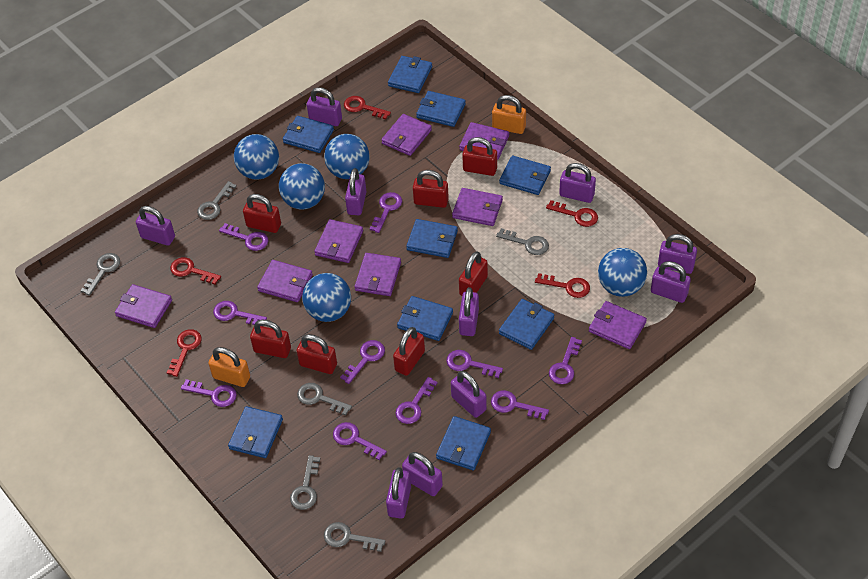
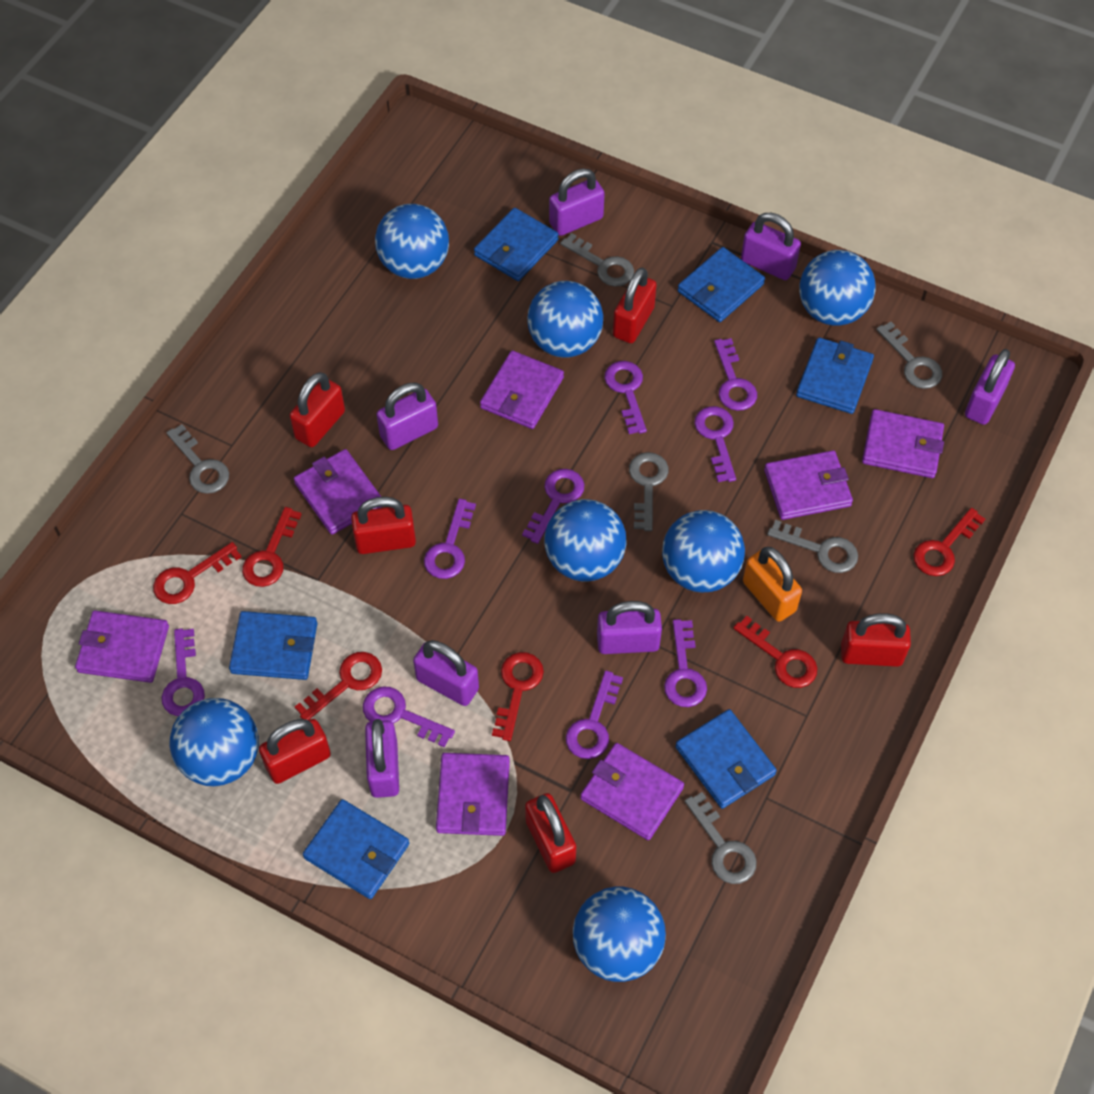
blue ball: [234,134,279,180] [279,163,325,210] [302,273,351,322] [324,134,370,179] [598,248,647,297] = 5 -> [170,698,259,786] [375,204,449,279] [527,281,603,358] [544,499,627,581] [573,887,666,982] [662,510,745,593] [799,250,876,326] = 7
blue wallet: [228,406,283,458] [283,116,334,153] [388,56,432,93] [397,296,453,341] [406,219,458,258] [416,91,466,127] [436,416,491,471] [499,155,551,195] [499,299,554,350] = 9 -> [229,611,317,680] [303,799,409,899] [474,208,559,281] [675,709,777,809] [678,247,765,322] [796,337,874,414] = 6
orange padlock: [208,347,250,387] [492,95,526,134] = 2 -> [743,547,802,622] = 1
purple key: [181,379,237,407] [213,301,267,325] [219,223,268,251] [333,422,387,460] [340,340,385,384] [370,192,402,233] [395,377,438,424] [446,350,503,378] [491,390,549,420] [549,337,582,384] = 10 -> [162,628,205,716] [363,686,455,748] [424,499,476,579] [522,469,585,544] [566,671,623,759] [604,361,647,434] [664,619,707,707] [694,406,736,482] [714,338,757,411] = 9
purple padlock: [136,206,175,246] [307,87,342,126] [345,168,367,215] [386,467,411,519] [402,452,443,496] [451,371,487,418] [459,287,479,336] [559,163,596,203] [651,261,691,303] [658,234,697,274] = 10 -> [365,719,399,798] [376,383,438,450] [413,640,479,706] [549,168,605,236] [597,601,662,654] [741,213,801,280] [965,349,1015,425] = 7
purple wallet: [115,284,172,328] [257,260,313,302] [314,219,363,263] [354,253,401,296] [381,114,432,156] [452,188,503,226] [459,122,509,160] [589,301,647,349] = 8 -> [75,610,169,683] [294,449,381,534] [436,753,510,836] [480,351,564,429] [580,743,684,840] [764,450,853,520] [862,409,944,478] = 7
red key: [167,329,202,377] [170,257,221,285] [344,96,391,120] [535,273,590,298] [546,200,598,227] = 5 -> [153,542,241,604] [242,507,302,587] [295,652,382,720] [492,652,544,741] [733,616,817,688] [914,508,985,576] = 6
red padlock: [243,194,281,233] [250,320,291,358] [297,334,337,374] [393,327,425,376] [413,170,449,208] [459,251,488,296] [462,137,497,176] = 7 -> [259,719,331,784] [290,372,345,447] [351,497,416,554] [525,793,576,873] [613,268,657,343] [841,613,911,667] = 6

